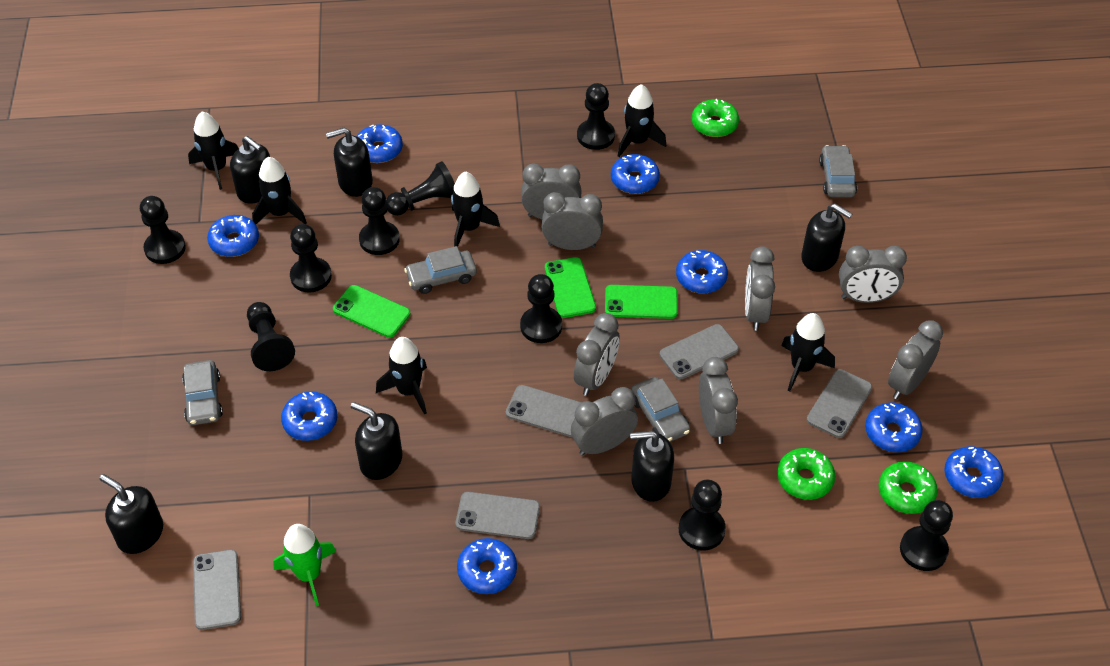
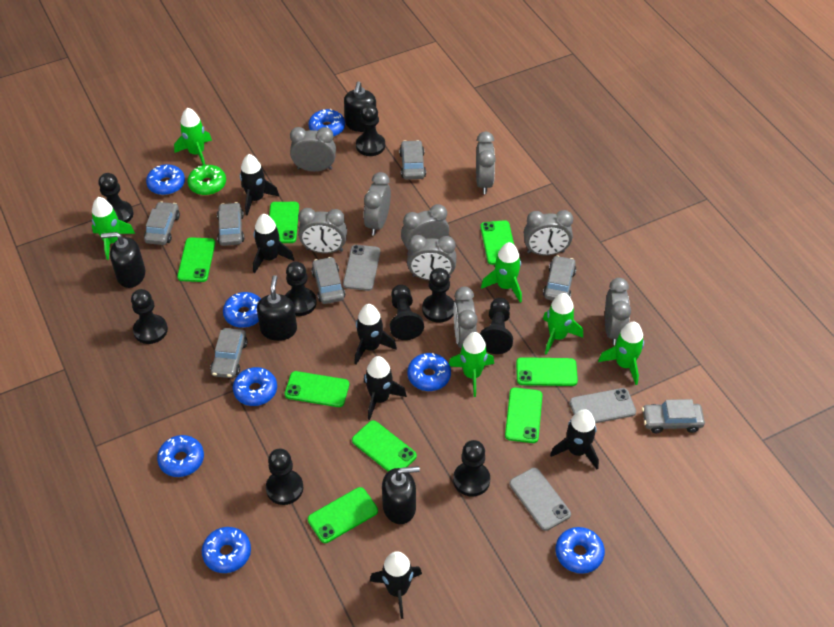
black soap dispenser: [100,474,163,554] [230,136,270,204] [326,128,373,197] [351,402,403,480] [630,431,674,502] [801,204,853,272] = 6 -> [101,232,145,288] [257,275,297,341] [344,81,376,132] [382,466,420,524] = 4
green donut: [692,99,739,137] [777,448,835,500] [878,461,938,514] = 3 -> [188,165,226,195] = 1
green phone: [333,285,410,338] [545,257,596,318] [605,285,678,319] = 3 -> [177,237,215,282] [269,202,299,243] [285,371,349,407] [308,487,378,543] [352,420,417,471] [480,220,514,265] [505,387,543,443] [516,357,578,386] = 8
green rocket: [273,524,336,606] = 1 -> [92,197,135,260] [174,108,212,165] [449,332,494,397] [481,242,522,303] [543,293,583,355] [598,322,644,385] = 6
grey car: [182,360,223,425] [404,246,477,294] [631,377,690,442] [819,145,857,197] = 4 -> [144,202,180,245] [210,328,248,378] [217,202,245,246] [311,257,345,304] [399,140,426,180] [543,255,576,301] [642,399,705,433] = 7
grey clock: [521,163,581,219] [542,192,603,250] [571,387,638,456] [574,313,620,396] [699,357,738,444] [745,246,775,331] [839,246,907,303] [888,320,943,399] = 8 -> [290,127,336,172] [298,208,347,253] [364,172,391,236] [401,204,449,254] [407,235,456,280] [454,287,478,348] [476,132,496,194] [524,210,573,256] [605,278,631,345] = 9
grey phone: [193,550,241,630] [456,492,540,539] [506,385,582,437] [660,324,739,379] [807,369,872,438] = 5 -> [343,245,380,291] [509,468,571,531] [570,388,636,423] = 3

